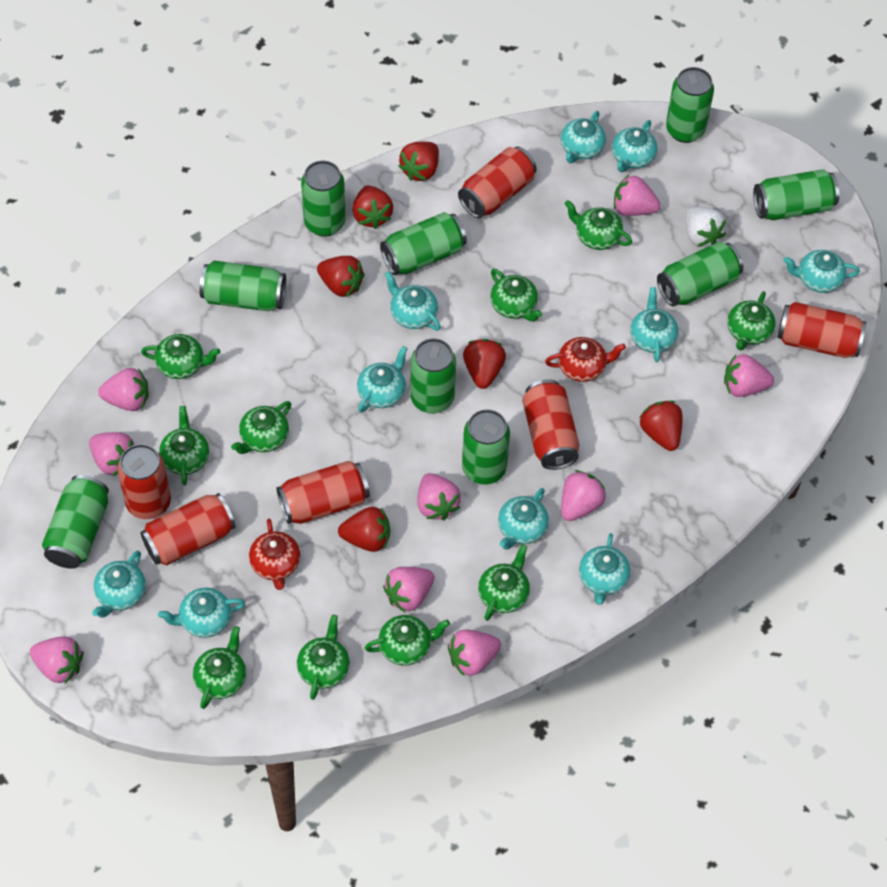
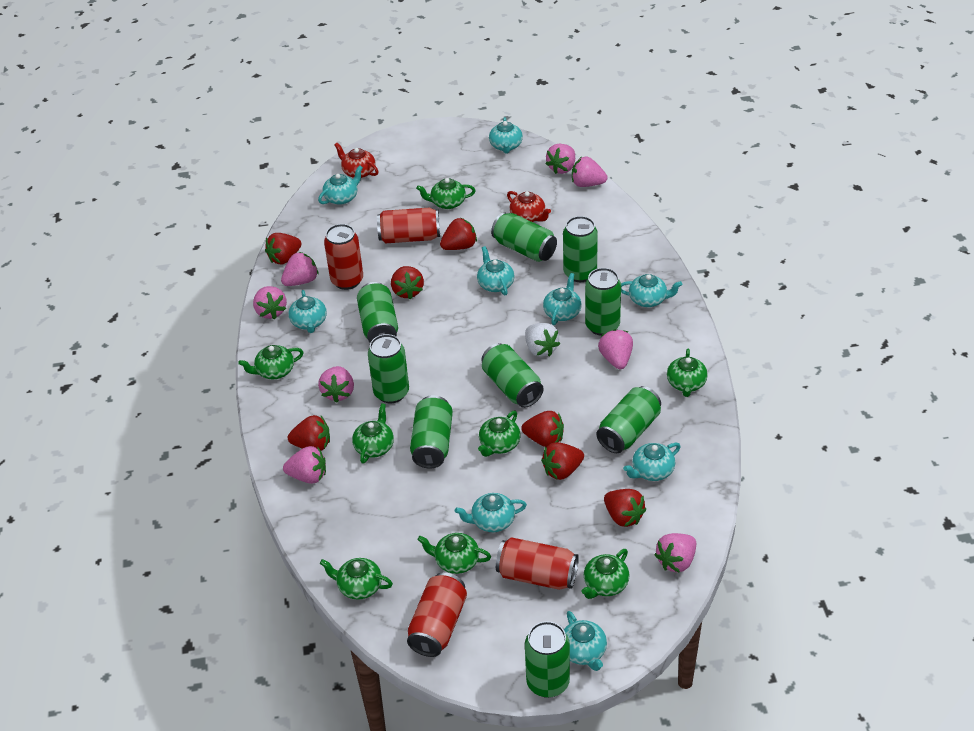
green teapot: [141,334,221,379] [159,406,210,485] [193,626,246,709] [231,401,291,454] [297,615,350,700] [365,615,450,666] [478,544,530,621] [490,269,542,322] [565,200,632,250] [727,291,775,350] = 10 -> [238,345,304,379] [320,558,393,600] [352,403,394,464] [416,178,476,209] [417,533,491,574] [478,411,521,457] [582,549,629,599] [667,348,708,397] = 8
pink strawberry: [30,637,84,683] [89,432,134,476] [98,368,149,411] [383,567,434,613] [417,473,461,520] [448,630,501,677] [561,470,606,521] [614,175,661,216] [724,354,774,397] = 9 -> [253,286,287,319] [281,252,319,286] [283,446,326,484] [318,366,354,403] [546,144,575,174] [572,157,608,187] [598,329,633,369] [654,533,696,573] = 8
red can: [117,444,171,519] [140,493,236,565] [276,461,370,524] [458,147,537,218] [522,379,580,470] [777,302,866,358] = 6 -> [324,224,363,290] [377,208,440,244] [407,572,467,657] [496,537,579,590] = 4
red strawberry: [317,256,364,297] [338,507,390,552] [352,186,393,229] [398,142,439,181] [463,339,506,389] [640,401,682,451] = 6 -> [265,233,302,264] [288,415,330,451] [391,266,424,299] [440,218,477,250] [521,411,564,447] [541,442,584,480] [604,489,646,527] = 7
turquoise teapot: [92,551,146,618] [158,587,245,638] [357,346,408,413] [385,271,441,331] [498,488,549,549] [561,111,606,164] [579,533,630,605] [612,120,657,172] [630,287,678,362] [784,250,860,293] = 10 -> [288,290,327,333] [318,166,363,205] [455,493,527,532] [477,246,515,295] [489,117,523,153] [543,273,581,325] [564,611,607,671] [621,274,682,307] [623,443,681,481] = 9

